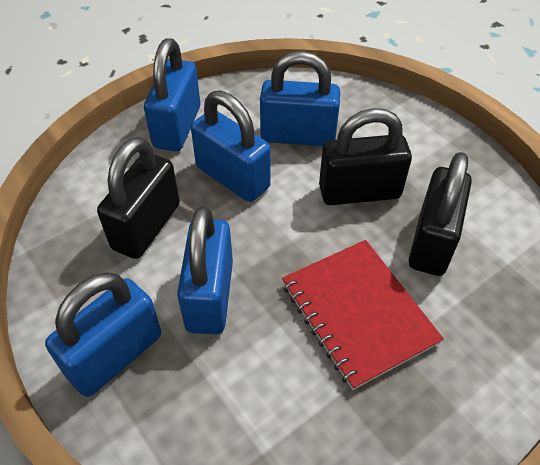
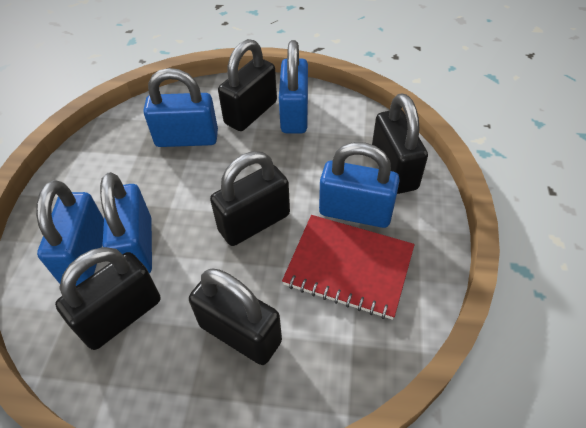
black padlock: [97,137,180,259] [319,108,412,205] [408,152,472,276] = 3 -> [55,247,161,350] [189,268,282,365] [210,151,290,246] [218,39,277,131] [372,93,428,194] = 5

